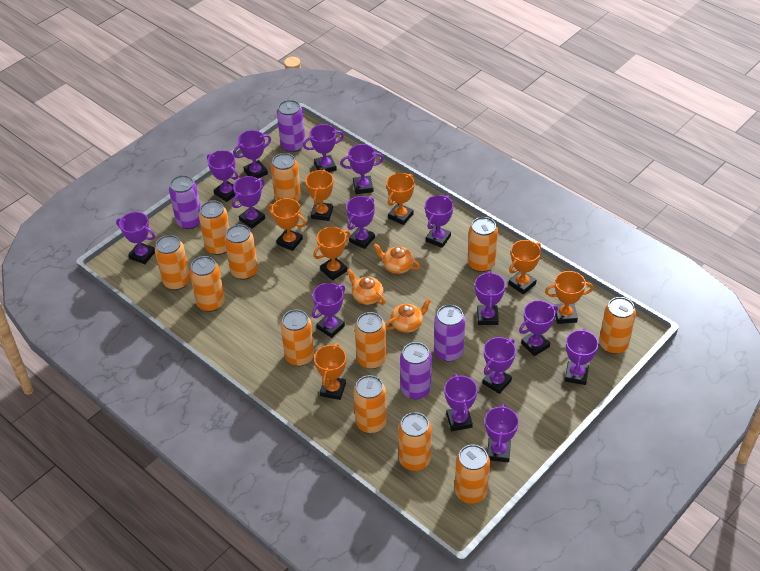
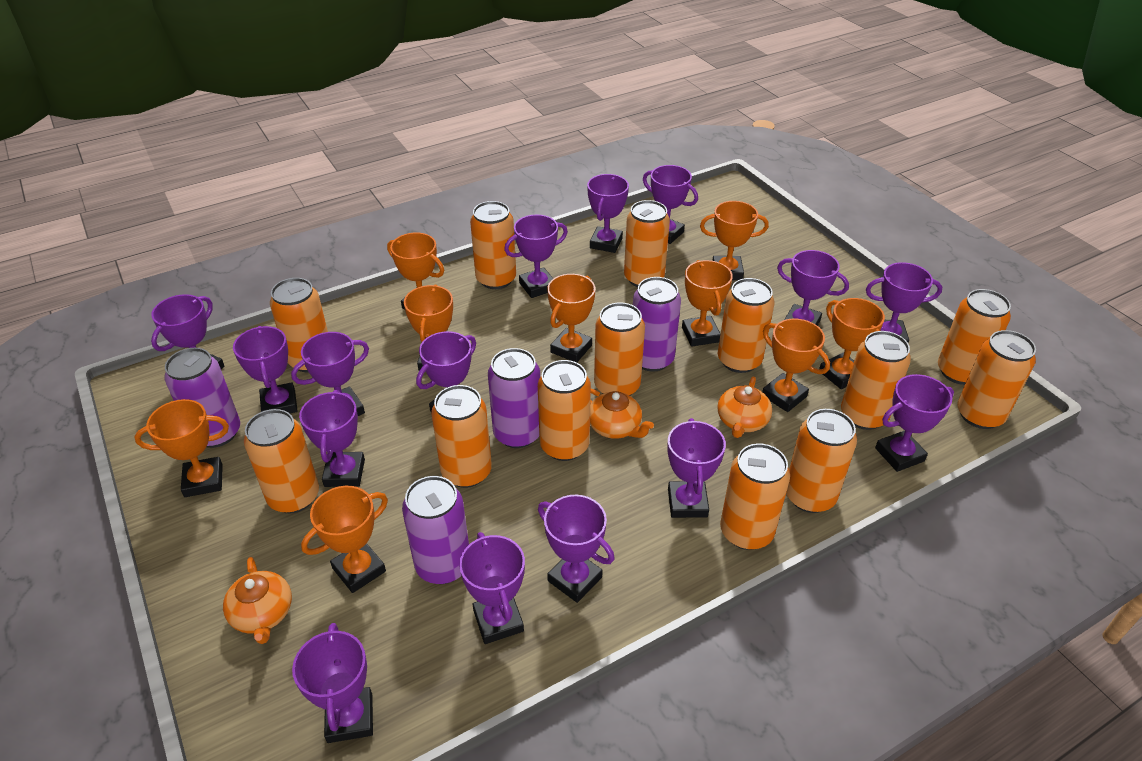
orange can: [155,235,190,290] [189,256,225,312] [199,200,230,255] [224,225,258,280] [271,153,301,202] [280,310,314,366] [353,375,387,433] [355,312,386,369] [398,412,432,471] [455,445,490,504] [468,217,498,272] [599,297,636,354] = 12 -> [244,409,319,513] [270,278,328,372] [431,385,492,488] [470,201,516,289] [538,360,591,461] [594,303,645,396] [624,200,670,287] [718,278,775,373] [720,443,790,550] [786,409,857,513] [841,331,911,430] [938,289,1011,385] [957,330,1036,429] = 13
orange trophy: [268,198,306,251] [305,169,333,221] [313,227,350,281] [314,343,346,400] [386,173,415,225] [509,240,541,294] [545,271,594,324] = 7 -> [134,399,229,497] [301,486,388,593] [387,233,444,310] [404,285,453,371] [547,274,595,362] [682,260,733,347] [700,201,769,280] [762,319,830,412] [819,298,885,389] = 9

